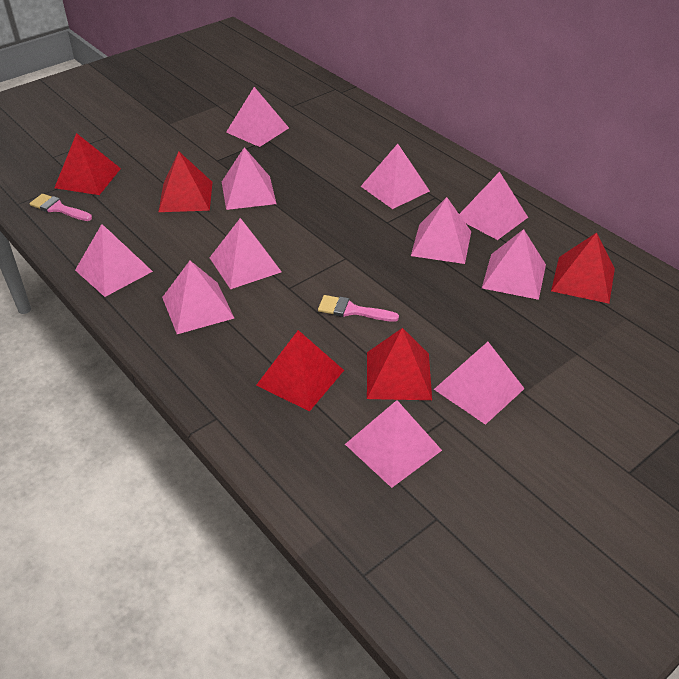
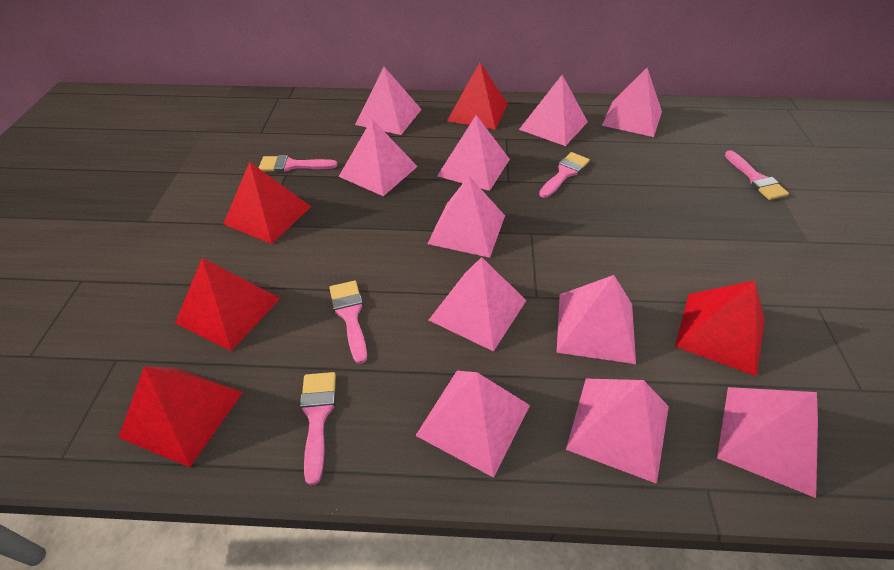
pink brush: [29,194,92,221] [318,295,399,322] = 2 -> [259,155,337,172] [300,372,336,485] [329,281,367,364] [539,152,590,198] [725,150,789,200] = 5

